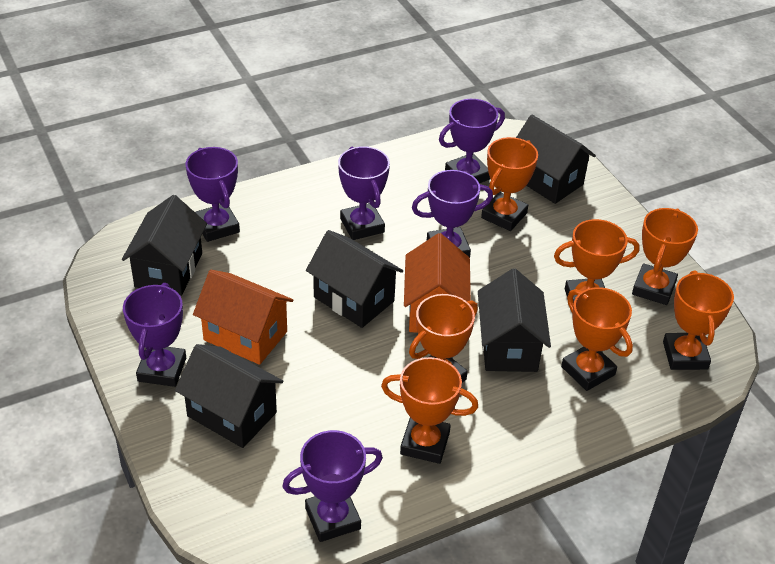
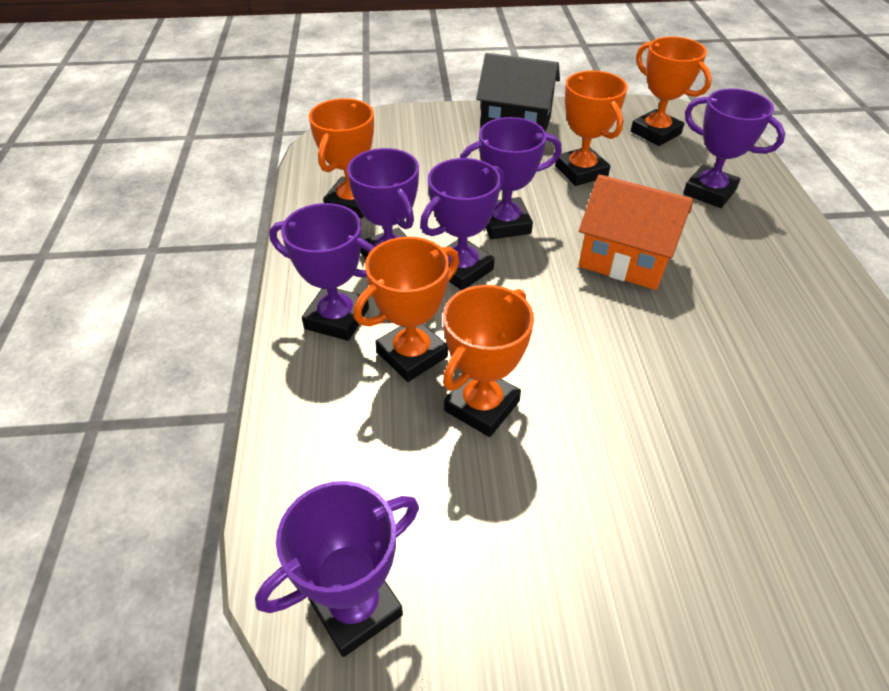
black house: [122,195,207,296] [175,344,283,448] [306,230,403,328] [478,268,551,372] [516,115,596,204] = 5 -> [476,53,560,132] = 1
orange house: [193,270,293,365] [404,233,471,333] = 2 -> [579,174,693,290] = 1
orange trophy: [381,357,478,464] [409,294,478,382] [481,137,538,231] [554,219,640,302] [561,287,633,391] [632,208,698,305] [663,270,734,370] = 7 -> [309,98,374,219] [353,237,459,382] [443,285,534,437] [555,71,628,186] [631,37,712,146] = 5

